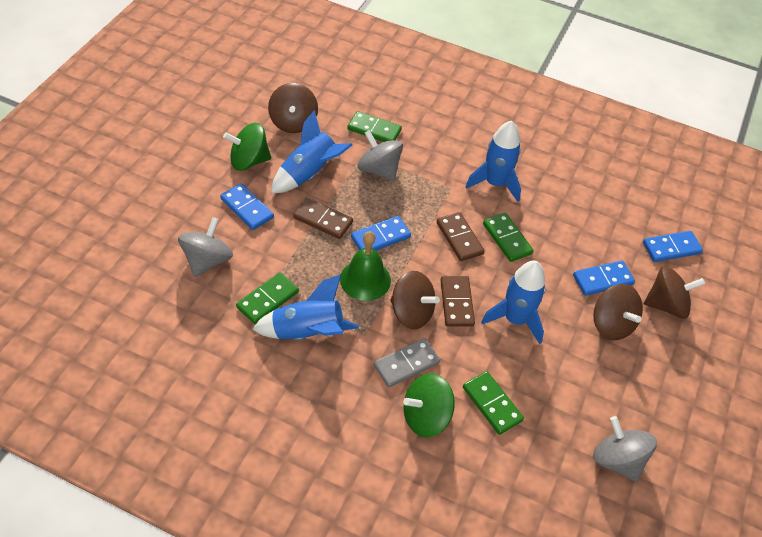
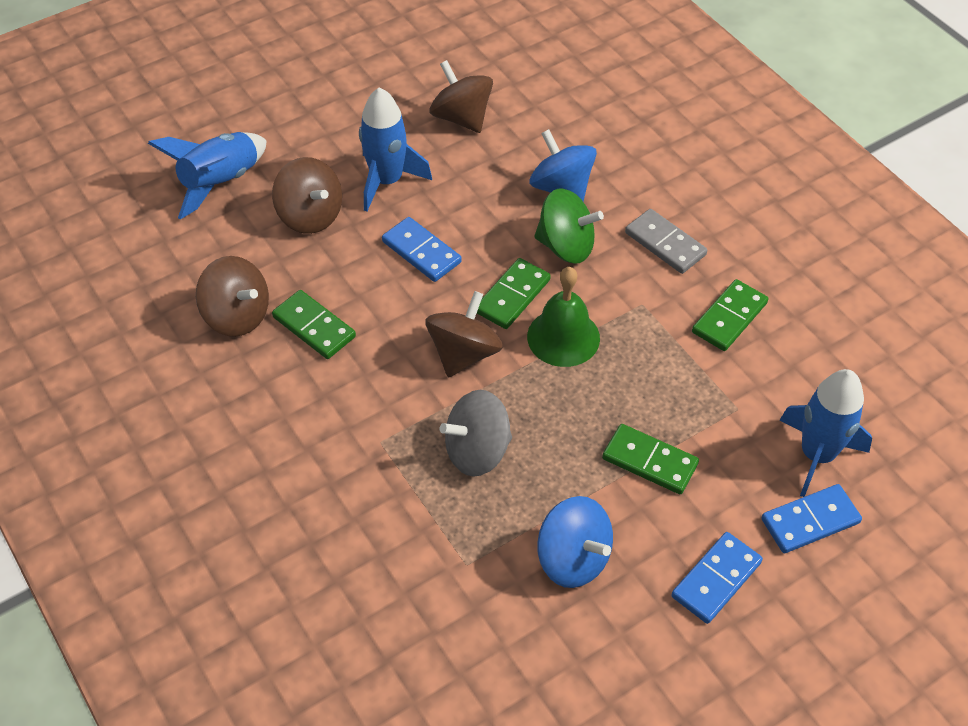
blue domino: [220,183,274,230] [351,216,411,251] [573,261,635,296] [643,231,703,262] = 4 -> [382,217,462,282] [671,532,763,624] [761,484,862,553] = 3
blue rocket: [252,274,359,340] [271,110,352,193] [465,120,521,202] [481,261,545,344] = 4 -> [148,132,267,220] [359,87,432,212] [780,369,872,497] = 3
blue spinning top: none = 0 -> [529,129,597,202] [537,496,613,588] = 2
brown domino: [293,198,353,239] [437,212,485,261] [440,276,475,326] = 3 -> none = 0
green spinning top: [223,123,271,171] [403,373,455,437] = 2 -> [534,189,604,264] = 1
grey spinning top: [178,217,233,277] [358,130,403,181] [593,416,657,482] = 3 -> [440,390,512,477] = 1

